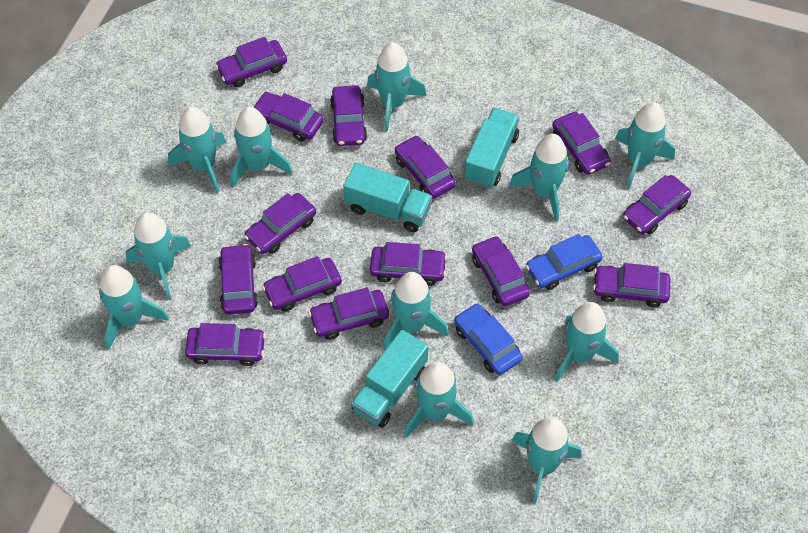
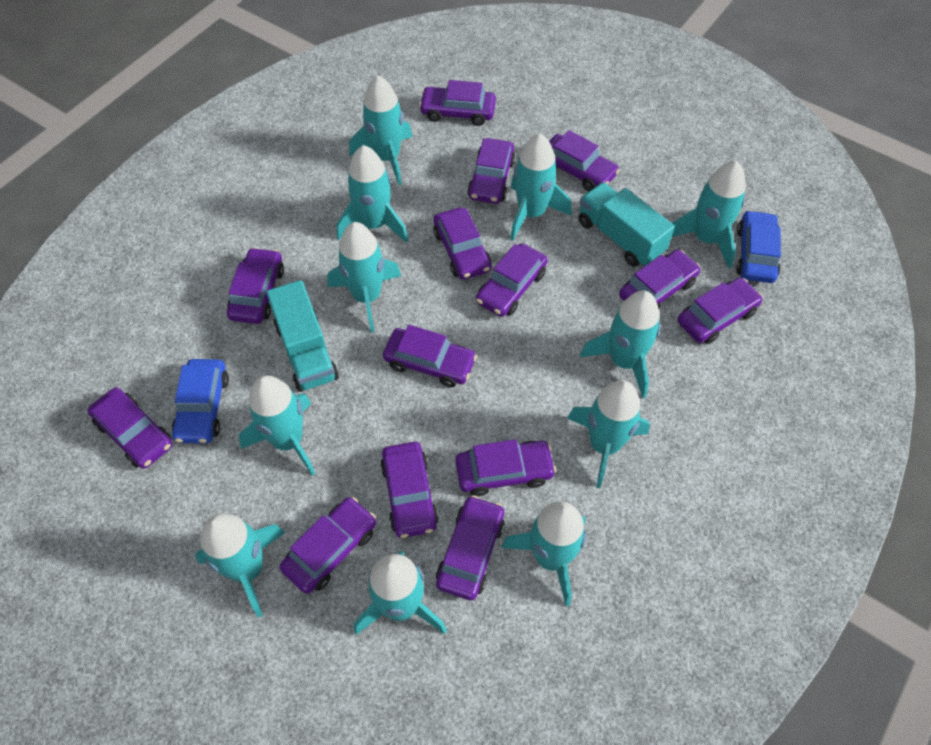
turquoise truck: [343,163,432,232] [351,330,428,428] [464,108,519,189] = 3 -> [266,280,339,392] [578,182,675,267] = 2

